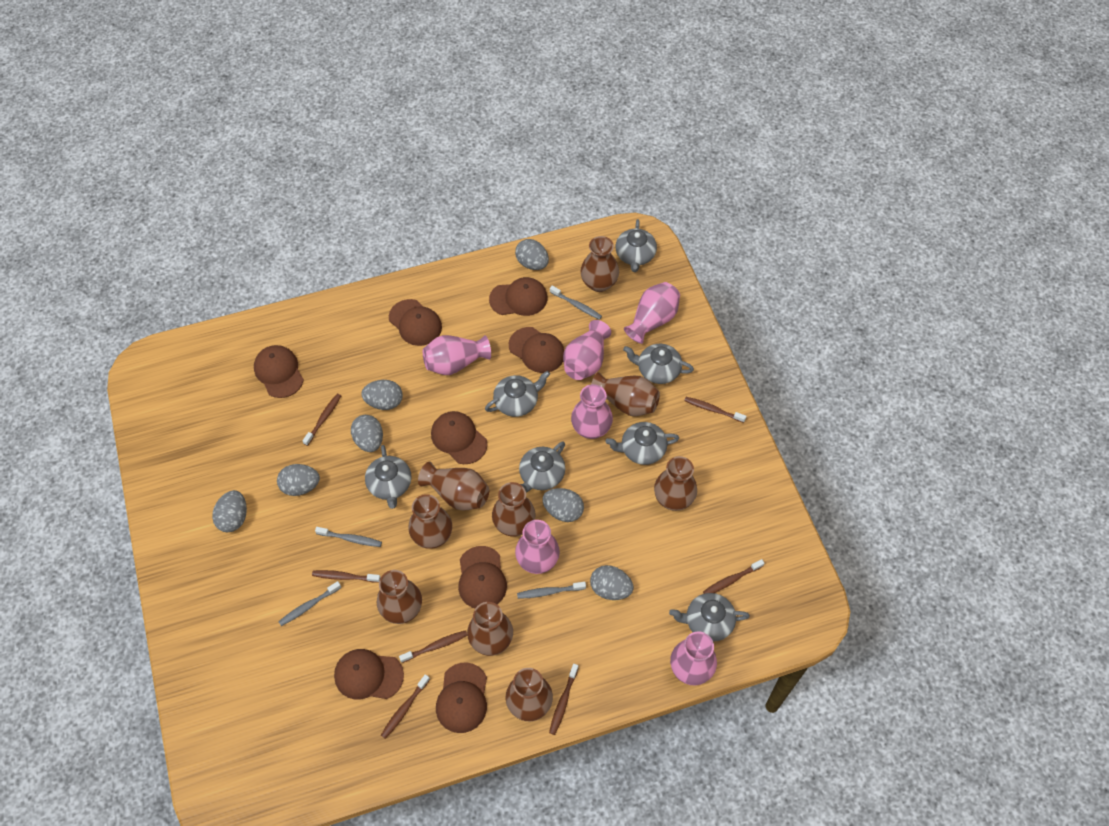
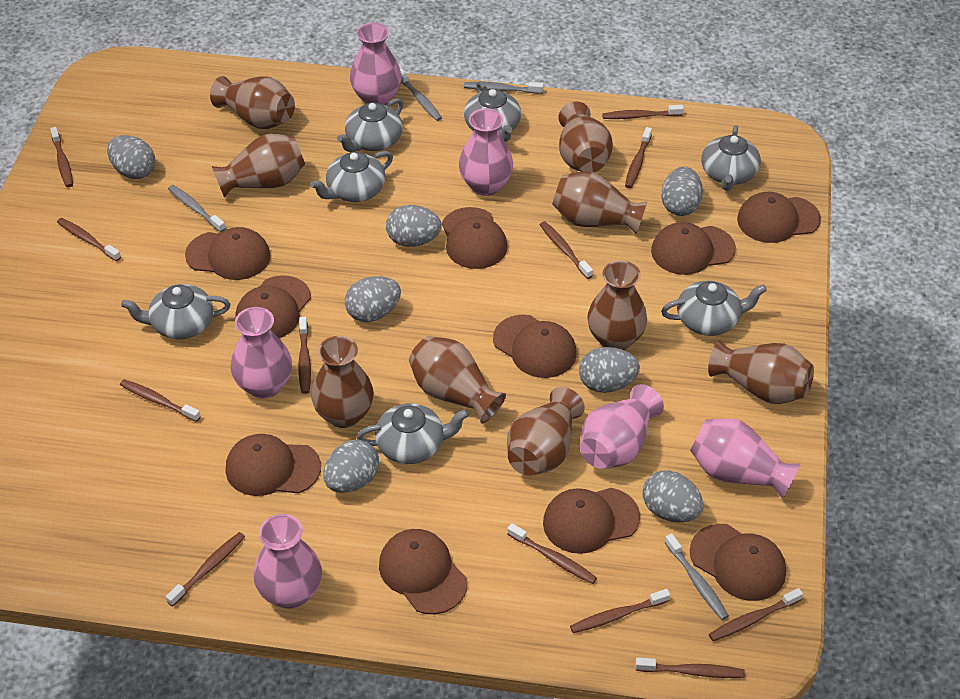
brown cap: [254,345,304,398] [334,649,404,699] [389,299,442,346] [431,411,487,464] [436,663,487,733] [458,546,507,608] [489,277,547,316] [509,327,564,373] = 8 -> [185,227,271,280] [226,434,321,496] [235,275,311,338] [379,529,467,614] [442,207,508,269] [493,315,577,378] [543,488,640,554] [651,222,736,275] [690,524,786,601] [737,192,821,243] = 10
brown toothbrush: [303,394,341,446] [312,570,380,583] [381,674,430,739] [399,630,467,663] [549,664,579,735] [684,397,746,423] [703,559,765,594] = 7 -> [50,127,73,187] [57,218,121,262] [120,379,201,422] [166,532,245,606] [298,317,311,394] [507,523,597,584] [540,221,593,279] [570,589,670,633] [602,105,684,119] [625,127,652,188] [635,657,745,678] [709,588,803,641] = 12

